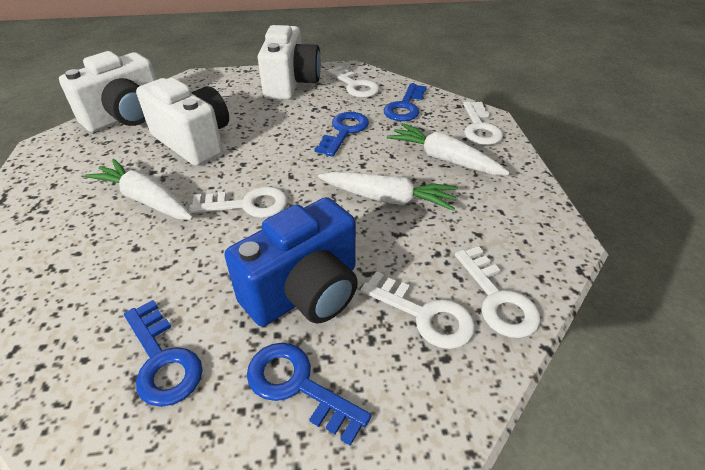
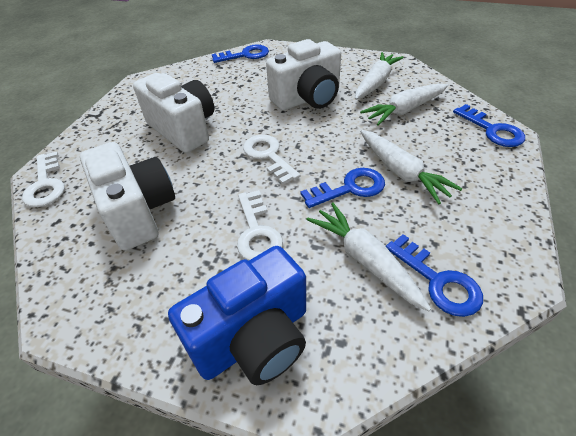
white carrot: [85,159,193,220] [318,172,458,211] [387,123,510,175] = 3 -> [306,203,431,311] [355,52,404,100] [360,83,448,126] [360,130,463,204] = 4
white key: [189,186,288,218] [327,66,380,98] [361,271,475,349] [455,246,540,338] [463,102,503,145] = 5 -> [22,151,65,207] [237,190,283,261] [243,135,300,184] = 3

